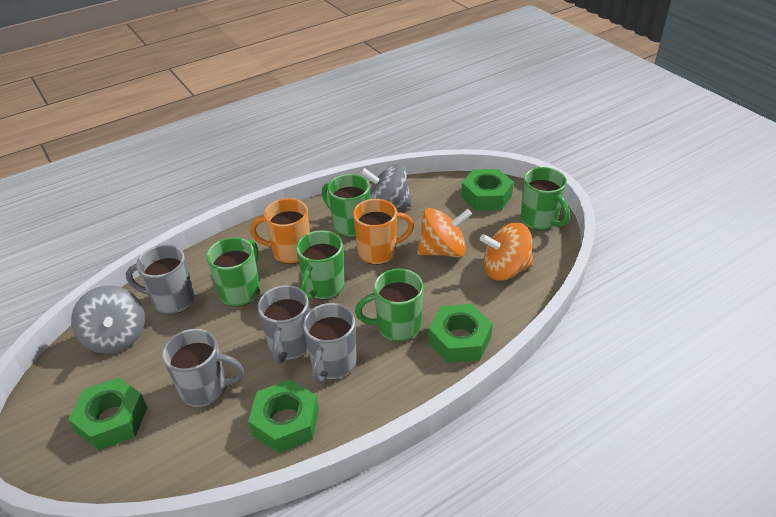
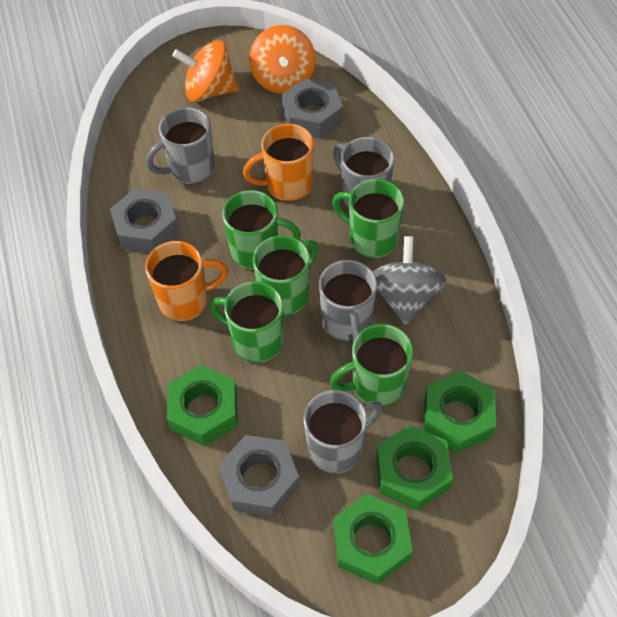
grey nut: none = 0 -> [110,188,179,253] [219,435,300,517] [282,78,343,138] = 3
grey spinning top: [71,285,145,354] [360,164,412,208] = 2 -> [373,236,447,325] = 1

